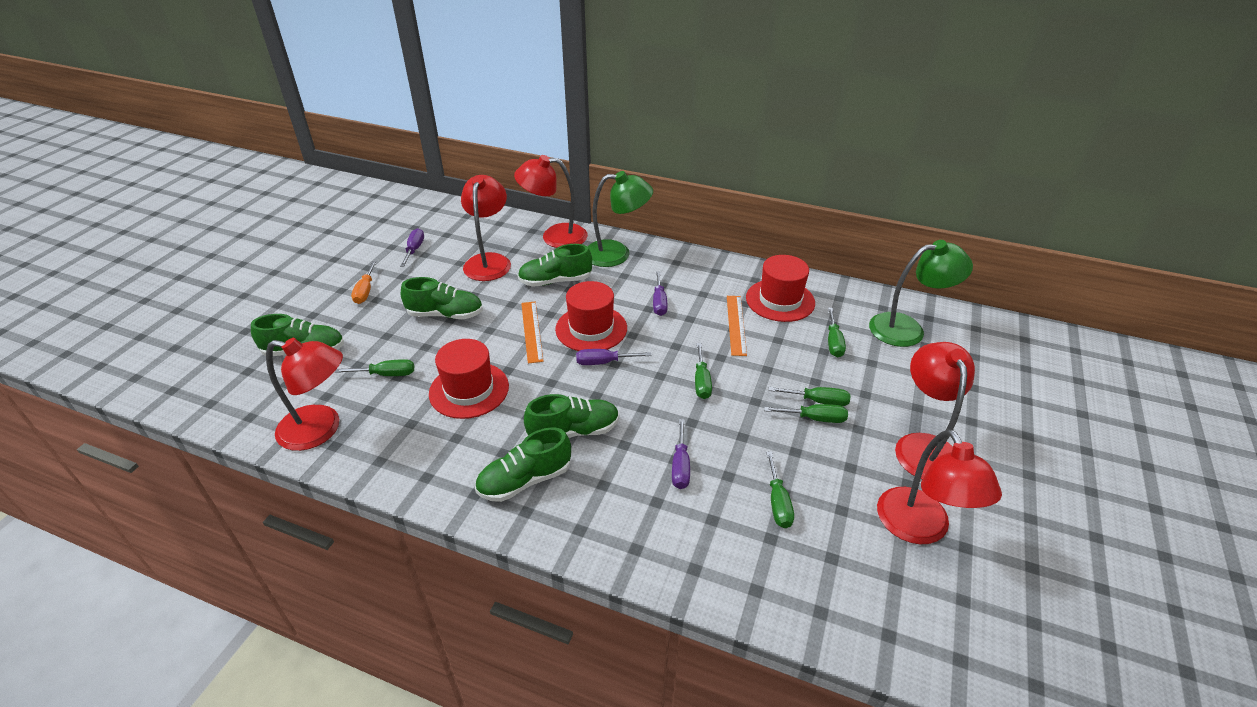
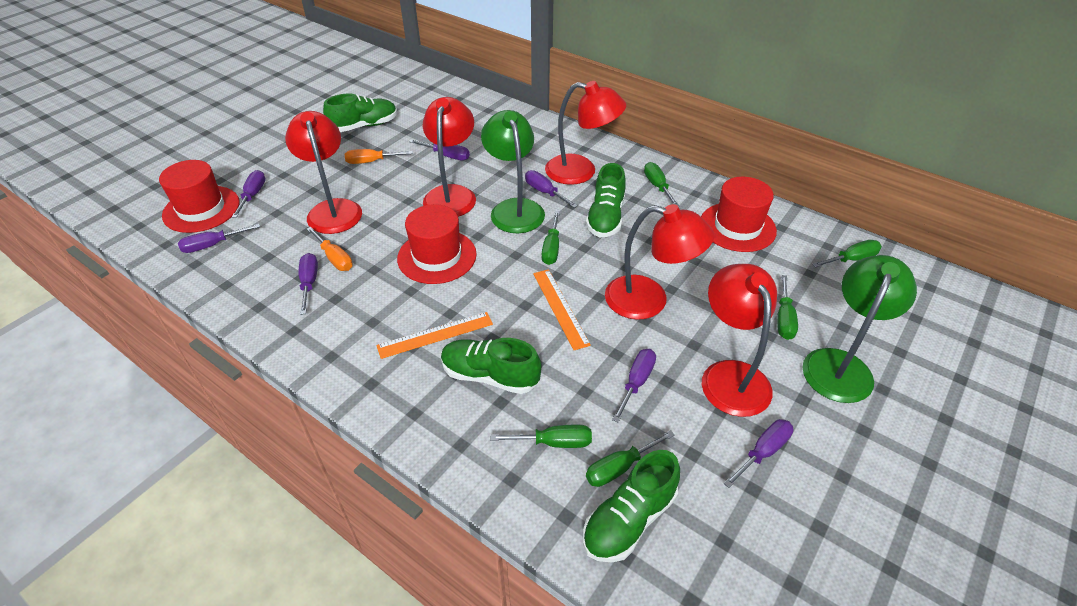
green shoe: [251,314,344,356] [401,277,483,319] [475,427,571,502] [518,244,592,287] [524,394,619,438] = 5 -> [323,93,397,132] [441,338,541,394] [583,450,680,563] [586,163,626,237] = 4
orange screwdriver: [351,261,376,304] = 1 -> [307,227,353,271] [345,149,413,164] = 2
purple screwdriver: [400,228,424,267] [576,349,652,365] [653,271,668,316] [672,419,690,489] = 4 -> [178,224,260,253] [232,170,266,218] [299,253,318,315] [409,139,470,160] [525,170,578,208] [612,349,656,422] [723,419,793,488] = 7

